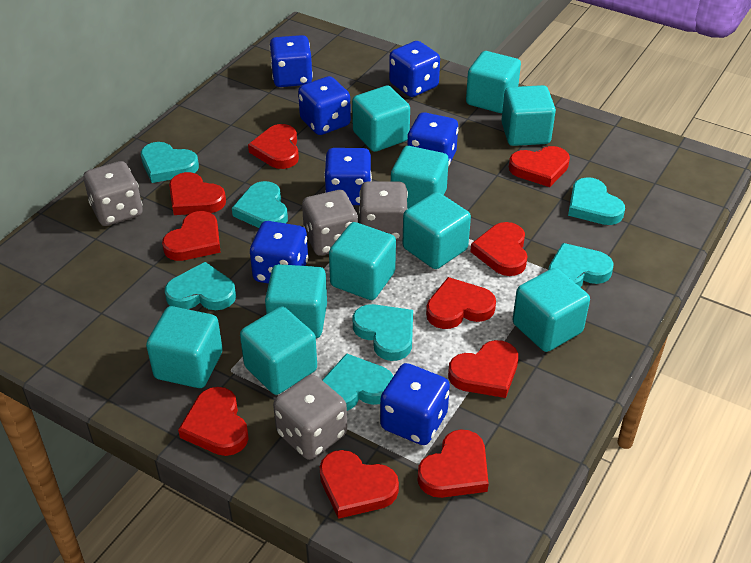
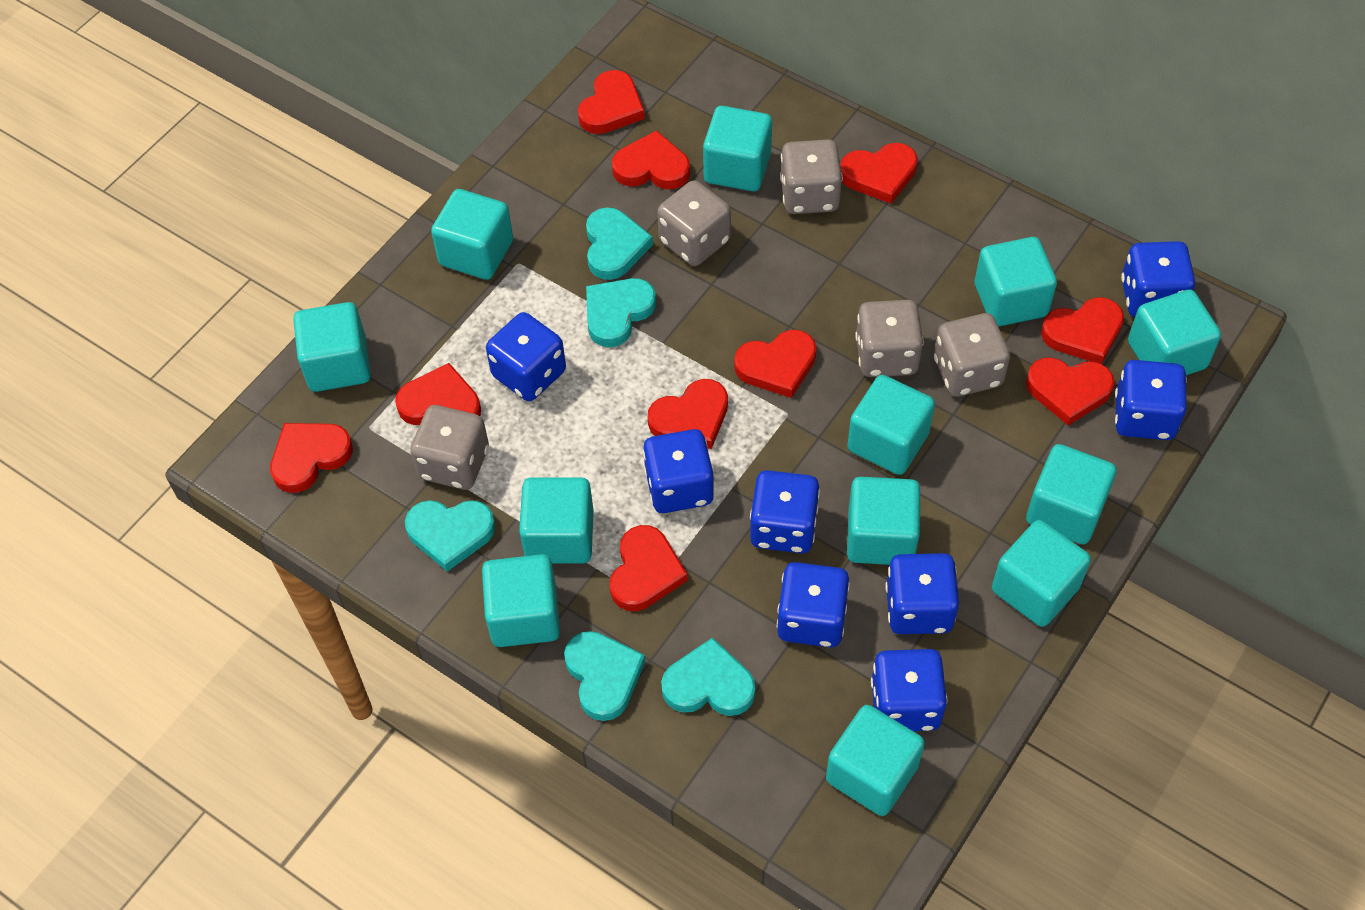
blue dice: [250,221,308,284] [269,35,313,87] [298,76,351,135] [324,148,372,205] [380,363,450,445] [389,41,440,97] [407,112,458,166] = 7 -> [486,312,566,401] [643,429,714,513] [750,470,820,553] [777,562,850,647] [871,649,947,731] [886,553,959,634] [1115,360,1187,440] [1121,241,1195,317] = 8
grey dice: [83,161,143,226] [273,374,347,460] [302,190,358,256] [359,181,408,241] = 4 -> [410,405,489,490] [657,180,731,266] [780,139,843,214] [855,300,924,377] [934,313,1010,397] = 5
turquoise cube: [146,306,223,388] [240,306,317,395] [265,264,327,338] [329,222,396,300] [352,86,410,152] [391,146,449,209] [402,192,471,269] [466,51,521,113] [501,85,556,146] [513,268,590,352] = 10 -> [293,302,371,392] [431,189,513,280] [482,554,560,647] [519,477,594,564] [703,106,772,191] [826,705,925,816] [847,375,935,475] [847,477,920,565] [975,237,1057,327] [992,520,1091,627] [1026,444,1117,544] [1128,290,1221,375] = 12
turquoise heart: [141,142,199,183] [165,262,236,310] [232,181,288,228] [322,353,393,411] [352,304,413,361] [548,243,614,287] [568,177,625,225] = 7 -> [405,500,495,572] [564,631,645,721] [586,207,653,280] [586,278,656,347] [661,638,756,716] = 5

